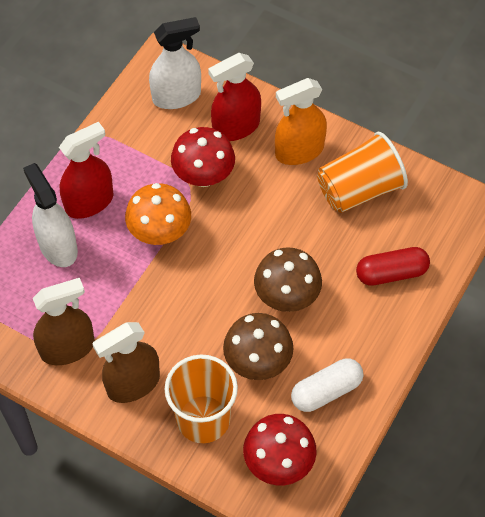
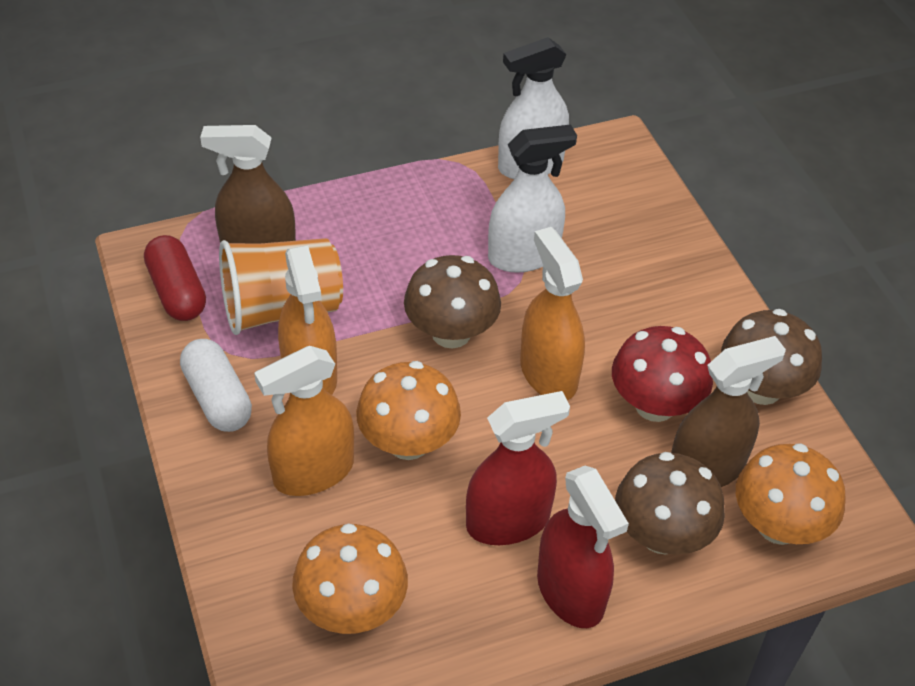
brown mushroom: [223,313,294,380] [254,247,322,312] = 2 -> [404,255,501,349] [615,452,725,555] [721,309,822,405] = 3
orange cup: [165,354,238,443] [317,132,408,213] = 2 -> [219,238,343,335] = 1
orange mushroom: [125,183,191,245] = 1 -> [292,523,408,634] [356,361,461,460] [736,443,846,545] = 3
orange spray bottle: [275,78,327,165] = 1 -> [254,346,354,496] [278,246,337,395] [520,227,585,400] = 3
red mushroom: [171,127,235,187] [243,414,317,485] = 2 -> [612,326,713,422] = 1

